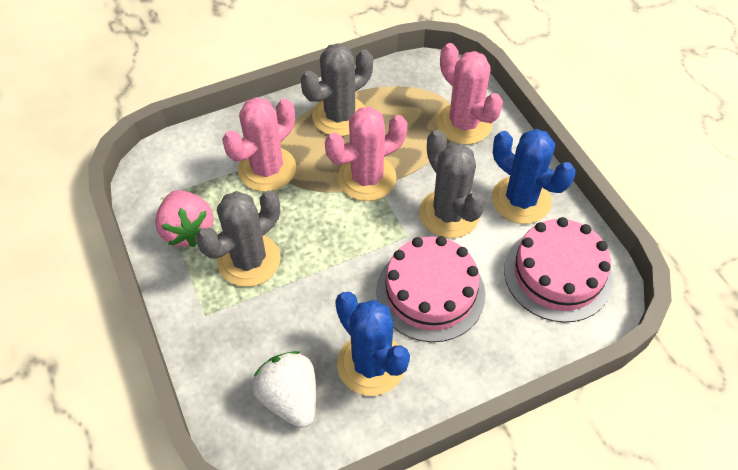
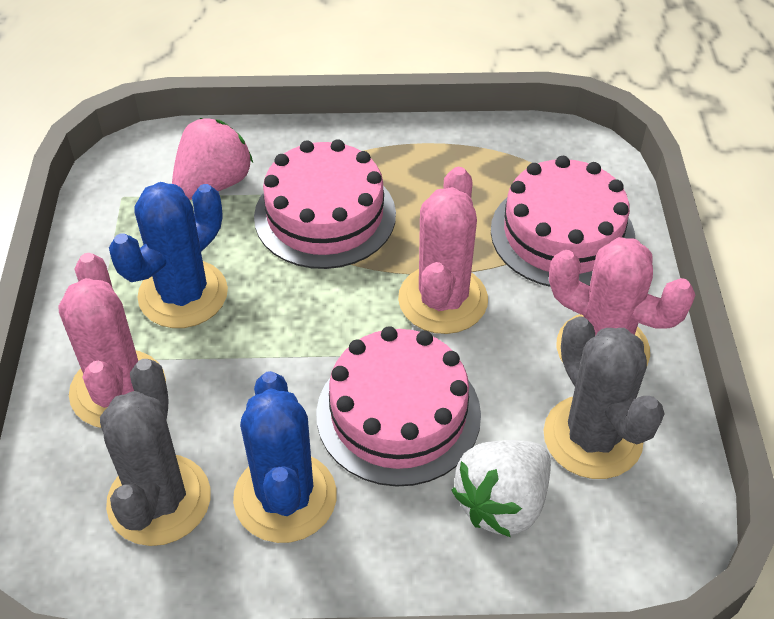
grey cactus: [196,191,281,287] [301,43,373,136] [419,130,485,238] = 3 -> [100,359,211,546] [543,316,664,479] = 2
pink cake: [376,236,485,342] [504,217,613,323] = 2 -> [254,139,396,269] [316,326,481,487] [491,156,635,287] = 3

